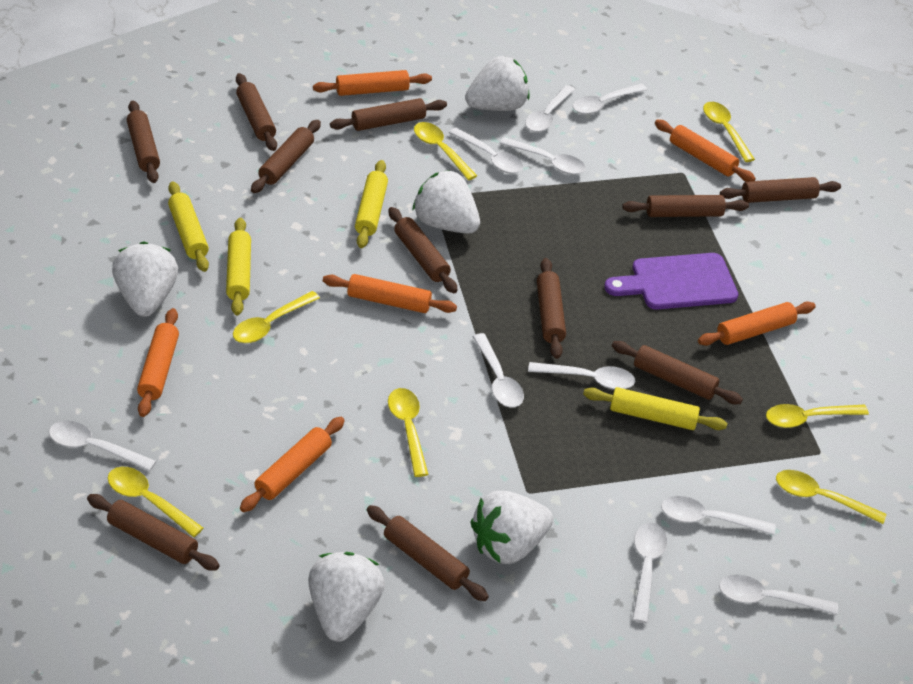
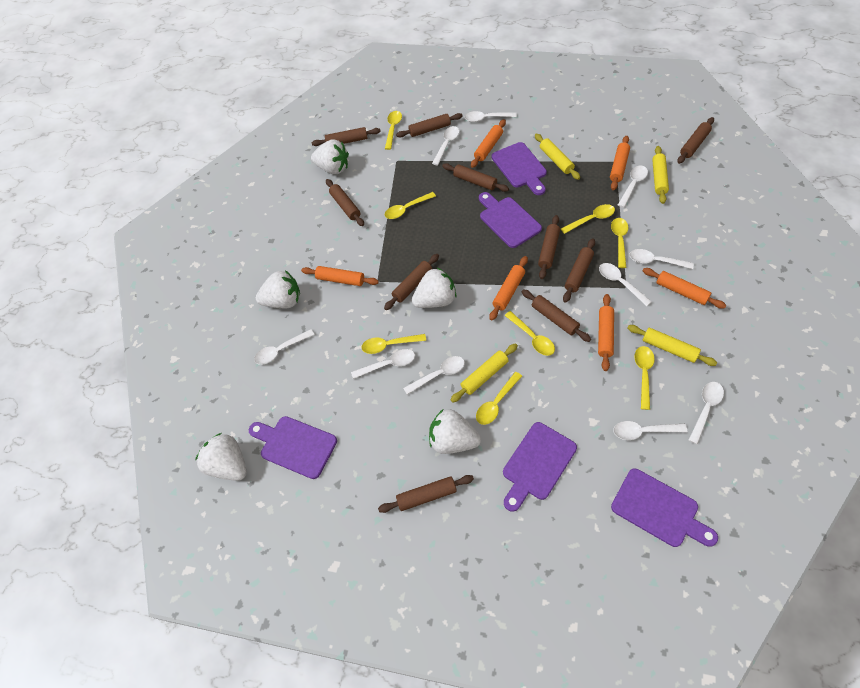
brown rolling pin: [87,494,220,570] [127,101,160,183] [236,73,277,151] [251,120,321,193] [330,98,447,131] [367,505,489,601] [388,207,457,293] [537,258,566,359] [612,341,743,404] [622,195,749,217] [720,177,841,203] = 11 -> [312,127,381,146] [326,179,364,226] [378,475,474,513] [384,254,439,310] [396,113,462,138] [442,163,509,192] [522,289,591,342] [538,215,560,279] [563,238,595,303] [677,117,714,164] = 10
purple cutting board: [604,253,738,310] = 1 -> [249,416,337,479] [479,192,542,248] [491,142,547,195] [503,422,577,512] [611,469,718,547] = 5
yellow spoon: [108,467,203,537] [233,291,320,343] [388,388,429,477] [414,122,477,180] [703,102,755,162] [766,404,869,428] [776,470,886,524] = 7 -> [362,334,426,354] [385,111,402,150] [385,192,436,219] [476,372,522,425] [505,311,555,356] [561,204,615,234] [611,218,628,268] [635,346,655,410] = 8

